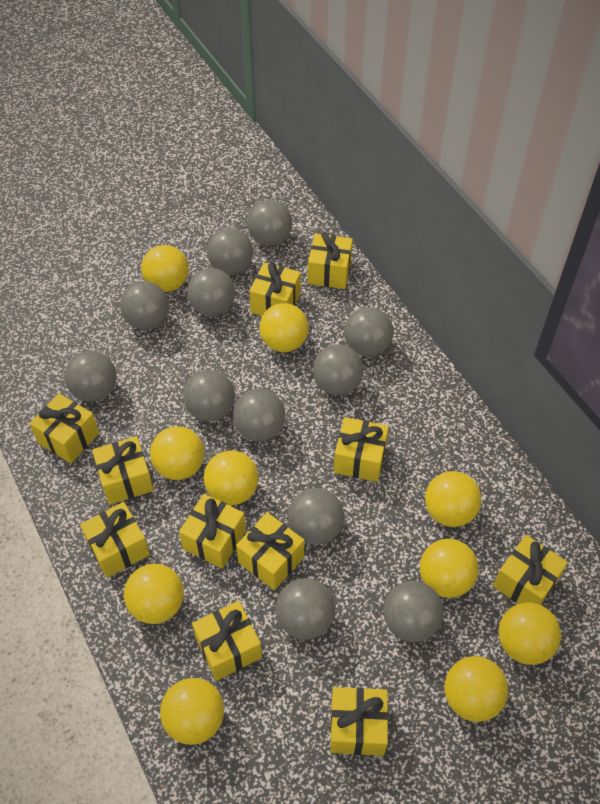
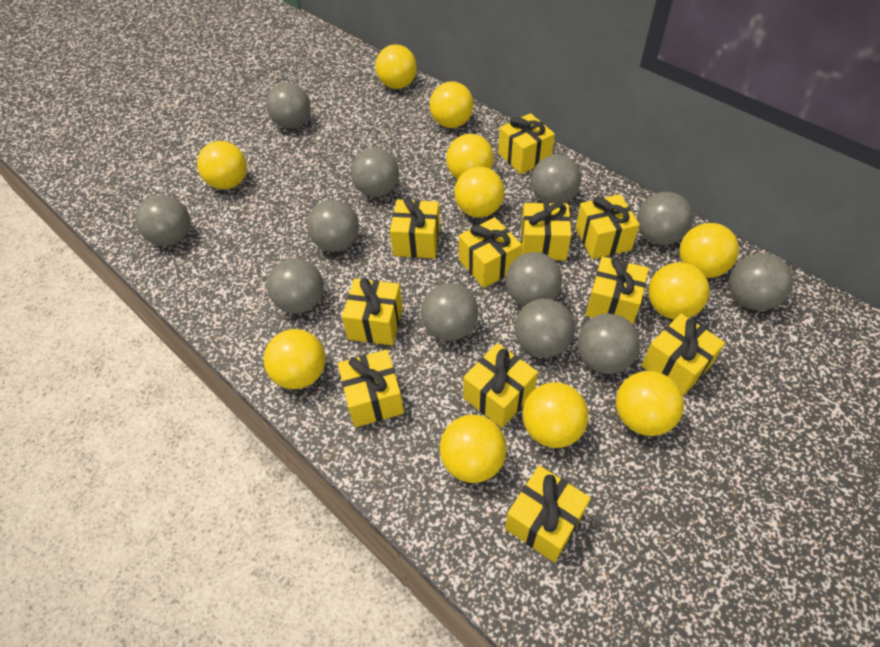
yellow ball: [124,564,184,624] [141,245,189,292] [150,426,204,480] [160,678,224,745] [204,450,259,505] [260,303,309,352] [420,539,479,598] [425,471,481,527] [444,656,508,722] [498,603,561,665] = 10 -> [197,141,247,189] [264,329,326,389] [375,44,417,89] [430,82,474,128] [440,415,507,483] [446,134,494,179] [454,167,504,217] [523,382,589,448] [616,371,684,436] [648,262,710,319] [679,223,739,278] = 11

